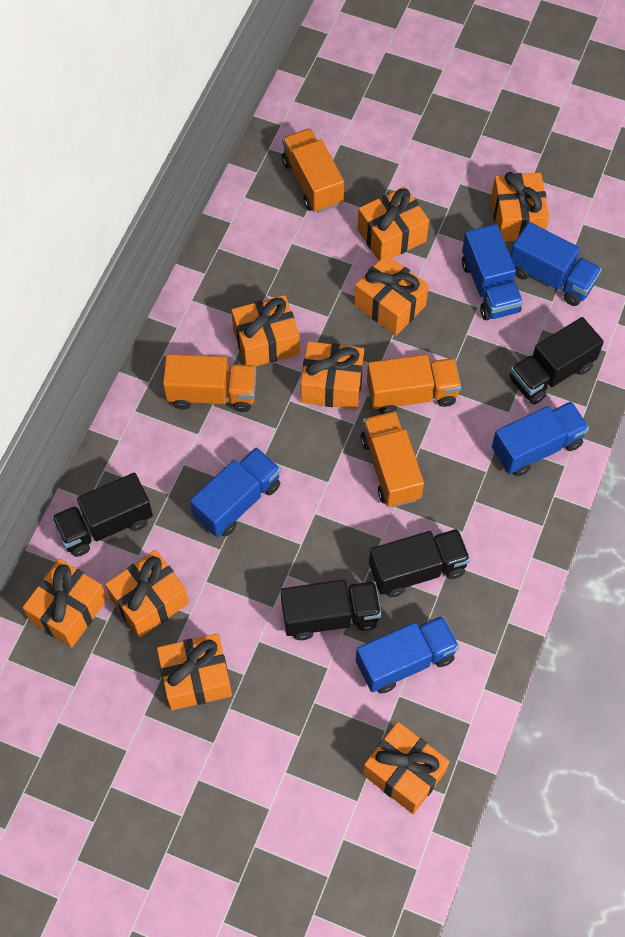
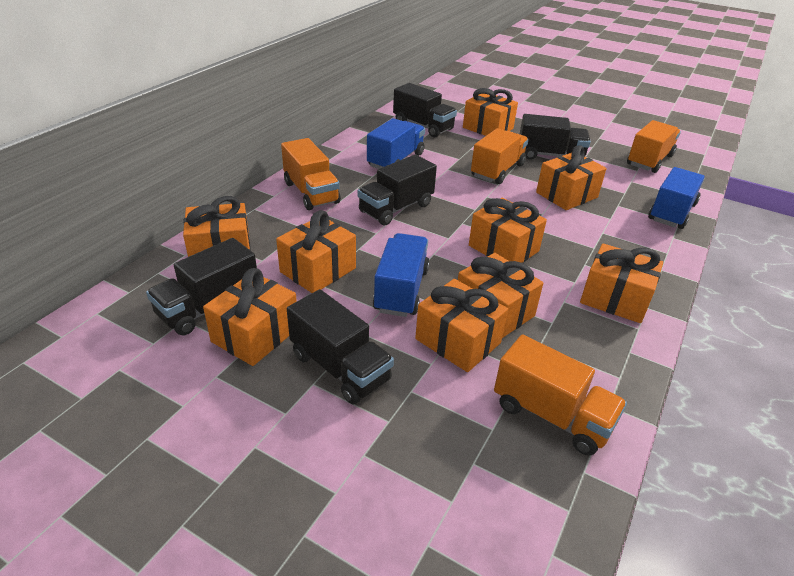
black truck: [52,473,153,557] [281,580,381,640] [369,529,470,597] [509,317,604,404] = 4 -> [146,238,257,335] [287,289,394,404] [358,154,437,225] [393,83,457,137] [520,114,591,160] = 5
blue truck: [190,447,281,537] [356,616,459,694] [462,224,523,320] [492,401,589,476] [510,222,602,306] = 5 -> [367,118,425,169] [373,233,430,317] [648,167,705,229] = 3

